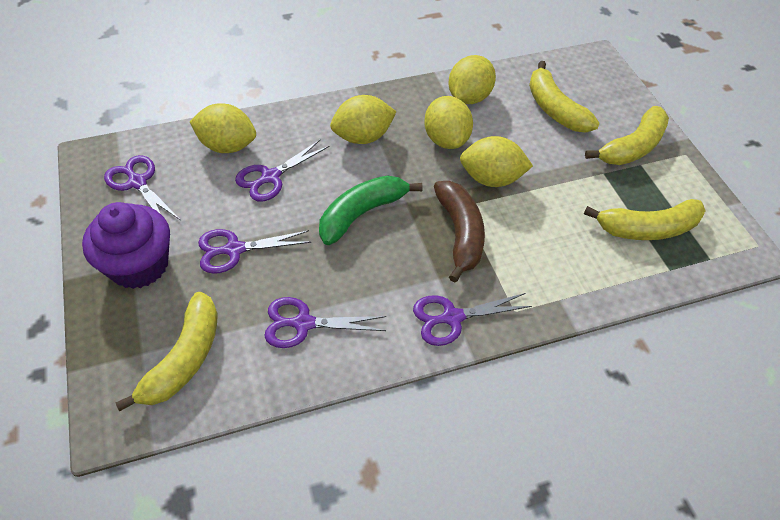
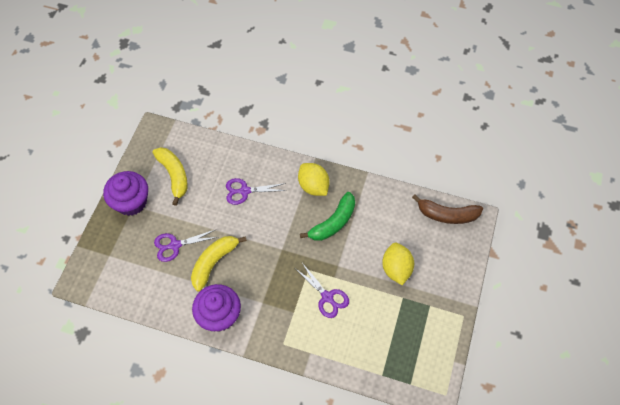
purple cupcake: [82,202,170,289] = 1 -> [103,171,148,216] [192,284,241,332] = 2
purple scissors: [104,155,180,220] [198,229,311,274] [235,139,330,201] [264,297,386,348] [413,293,532,346] = 5 -> [154,230,217,262] [226,178,287,205] [296,263,349,318] = 3
yellow banana: [115,292,218,411] [529,61,600,132] [584,199,706,240] [585,106,669,165] = 4 -> [153,147,188,206] [191,236,247,292] = 2
yellow lemon: [190,103,256,153] [330,95,396,144] [424,96,473,149] [448,55,496,104] [460,136,533,187] = 5 -> [298,163,329,196] [382,243,414,285] = 2

